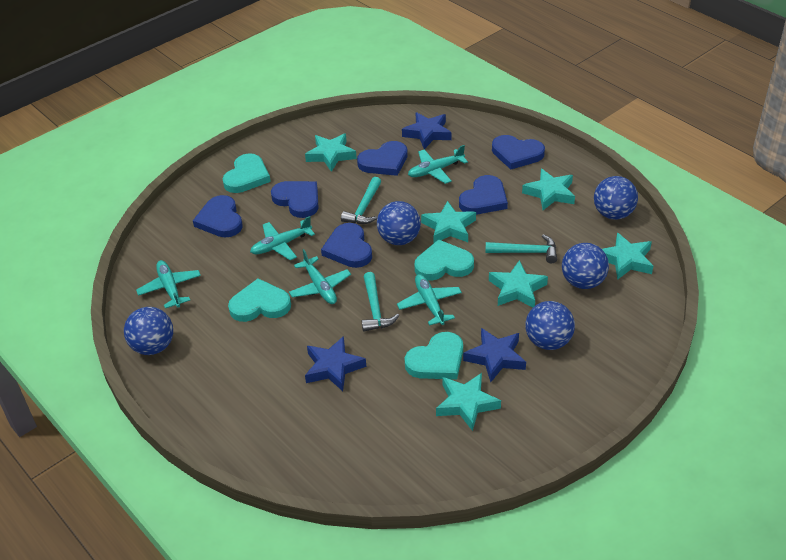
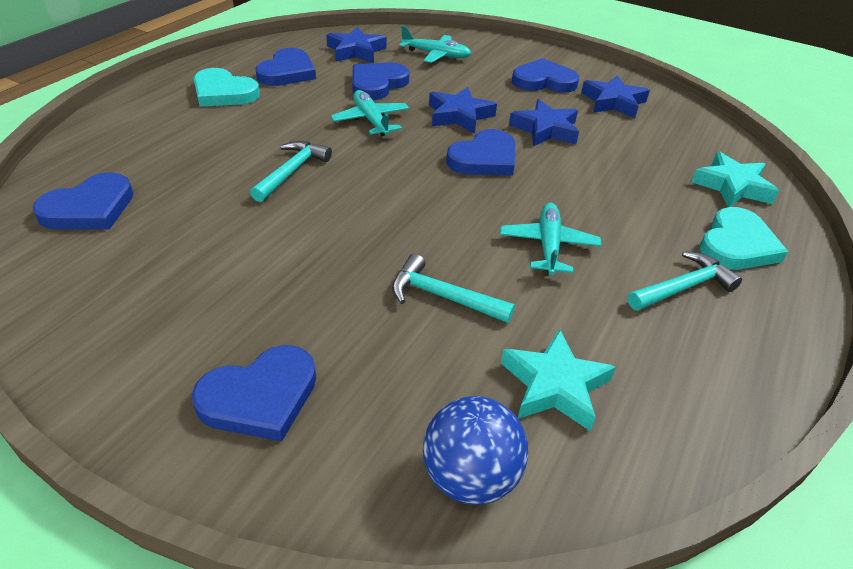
blue ball: [124,307,173,355] [377,201,421,245] [525,301,575,350] [562,243,609,289] [594,176,638,220] = 5 -> [423,396,528,505] = 1
blue star: [305,336,366,391] [402,112,452,149] [463,328,526,382] = 3 -> [326,27,387,63] [429,87,497,134] [509,99,579,146] [581,75,650,118] = 4
turquoise heart: [223,153,271,193] [228,278,291,322] [405,332,463,380] [415,239,474,281] = 4 -> [193,68,260,107] [700,207,788,270] = 2
turquoise plane: [136,260,201,308] [250,216,315,260] [289,249,351,304] [397,274,462,326] [408,145,468,184] = 5 -> [331,90,409,136] [399,25,471,63] [500,203,601,275] = 3
turquoise star: [305,134,357,172] [421,201,476,243] [436,373,501,431] [489,260,548,307] [522,169,575,210] [602,233,653,280] = 6 -> [501,329,616,431] [691,152,779,207] = 2

